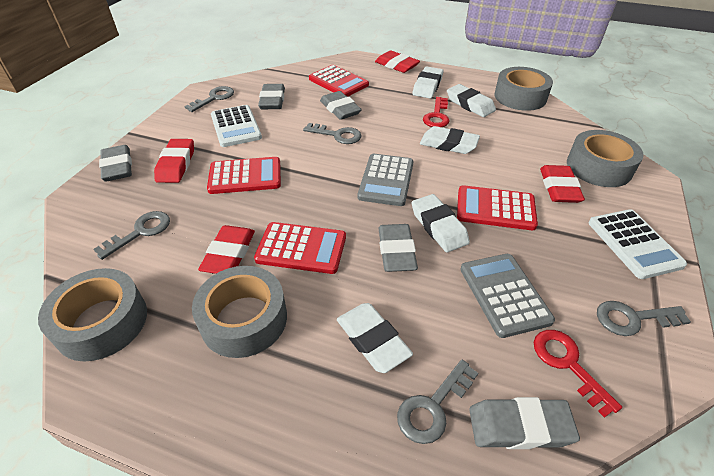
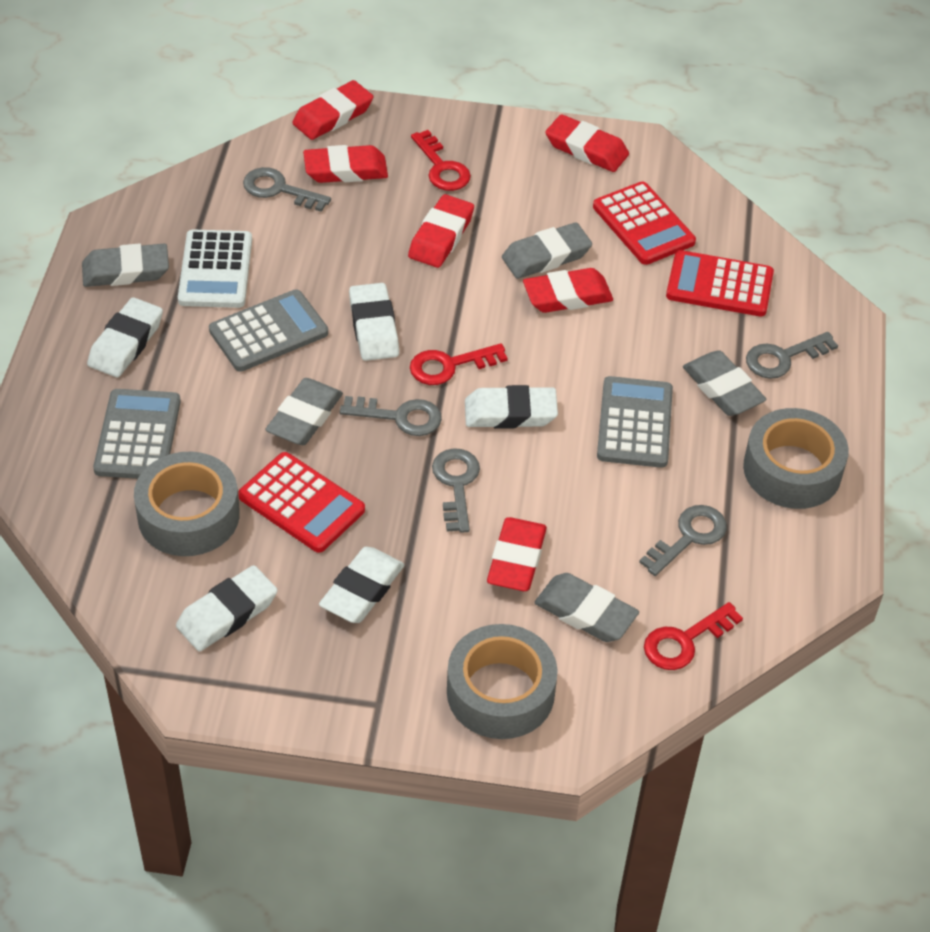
grey calculator: [358,154,414,206] [460,254,555,338] = 2 -> [93,389,181,479] [209,290,328,371] [597,376,673,468] = 3
grey tape: [38,268,147,362] [192,266,287,358] [494,67,553,111] [567,130,644,187] = 4 -> [134,452,240,556] [447,624,557,739] [743,408,849,509] = 3
red calculator: [207,157,281,194] [254,222,346,274] [309,65,369,97] [457,185,538,230] = 4 -> [238,452,365,553] [593,182,696,265] [666,250,774,317] = 3
red eraser: [154,139,194,183] [198,225,255,274] [375,50,420,73] [540,165,585,203] = 4 -> [292,80,373,140] [303,145,388,183] [408,194,474,268] [487,517,547,591] [523,268,613,313] [545,114,629,172] = 6
red key: [423,97,449,127] [534,330,622,418] = 2 -> [410,343,508,385] [411,130,471,191] [644,602,743,670] = 3
white calculator: [211,105,262,147] [588,209,687,279] = 2 -> [178,229,252,308] = 1

